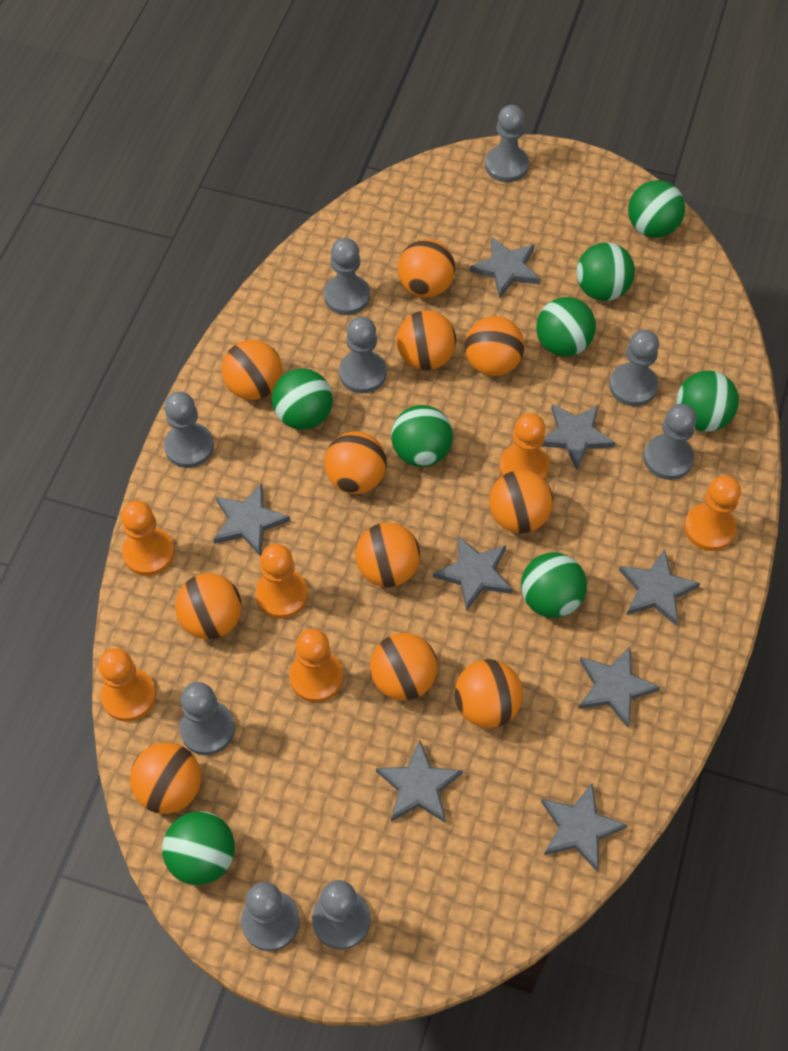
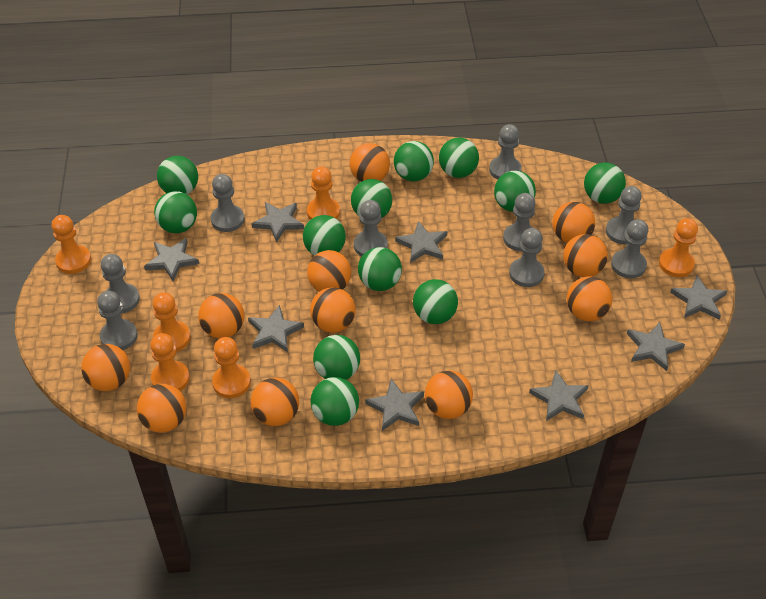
green ball: [162,811,235,885] [272,368,333,430] [391,405,453,467] [521,552,587,618] [536,297,596,357] [576,242,635,301] [628,180,685,238] [676,371,739,431] = 8 -> [154,191,197,233] [157,156,198,194] [303,215,346,255] [310,377,359,426] [313,335,360,380] [351,179,392,218] [358,247,402,291] [394,141,434,181] [413,279,458,324] [439,138,479,178] [494,171,536,212] [584,162,626,204] = 12

